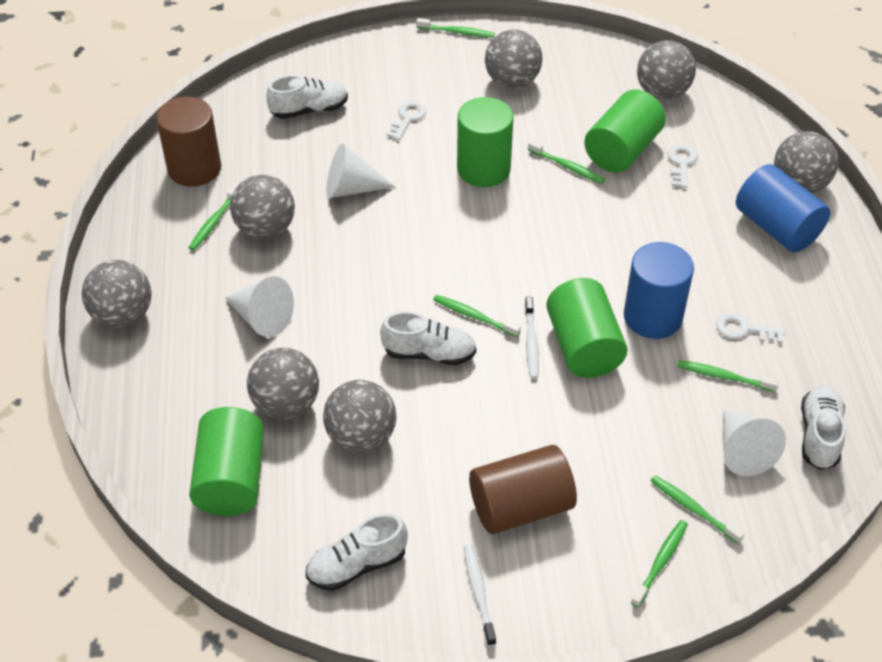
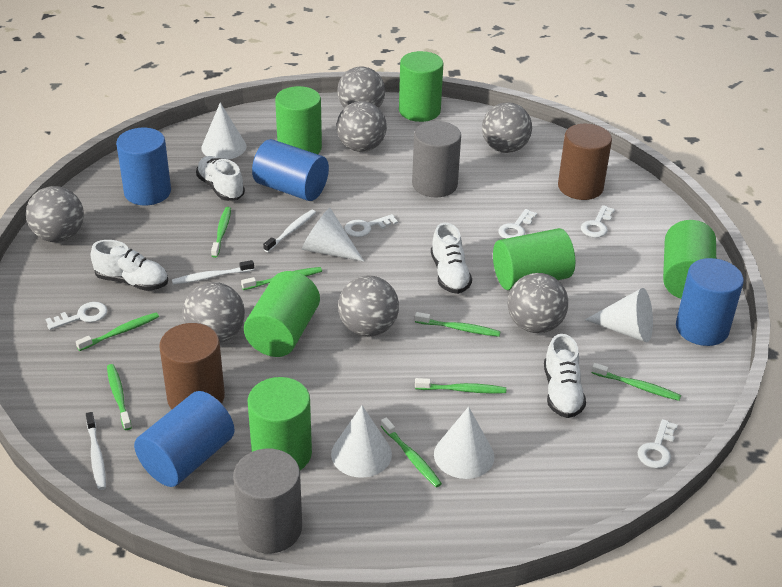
blue cylinder: [624,242,694,339] [736,164,830,252] = 2 -> [116,128,171,205] [134,391,235,487] [252,139,329,201] [676,258,744,346] = 4
green cylinder: [189,407,264,516] [457,97,514,187] [546,278,627,378] [584,89,666,173] = 4 -> [244,271,320,357] [248,377,312,470] [275,86,322,154] [399,51,444,122] [493,228,575,290] [663,220,716,299] = 6
green toothbrush: [188,184,238,251] [416,18,495,38] [433,295,521,337] [528,140,605,184] [631,520,688,608] [651,475,744,544] [677,360,779,392] = 7 -> [76,312,159,351] [107,364,132,430] [211,207,231,258] [241,267,322,290] [381,417,442,488] [415,312,501,337] [415,378,506,394] [592,363,681,401] = 8
grey cylinder: none = 0 -> [233,449,302,553] [412,121,461,197] = 2
white cone: [225,276,294,337] [327,143,396,198] [723,410,786,476] = 3 -> [201,103,247,160] [302,208,364,262] [331,406,392,478] [434,407,494,479] [585,288,653,342] = 5
white key: [386,100,427,140] [668,144,698,188] [716,312,785,343] = 3 -> [45,302,107,330] [344,214,398,237] [498,209,537,239] [581,205,615,238] [637,419,678,468] = 5
white toothbrush: [464,544,496,646] [525,297,539,379] = 2 -> [86,412,106,490] [172,260,254,285] [263,210,316,252] = 3

